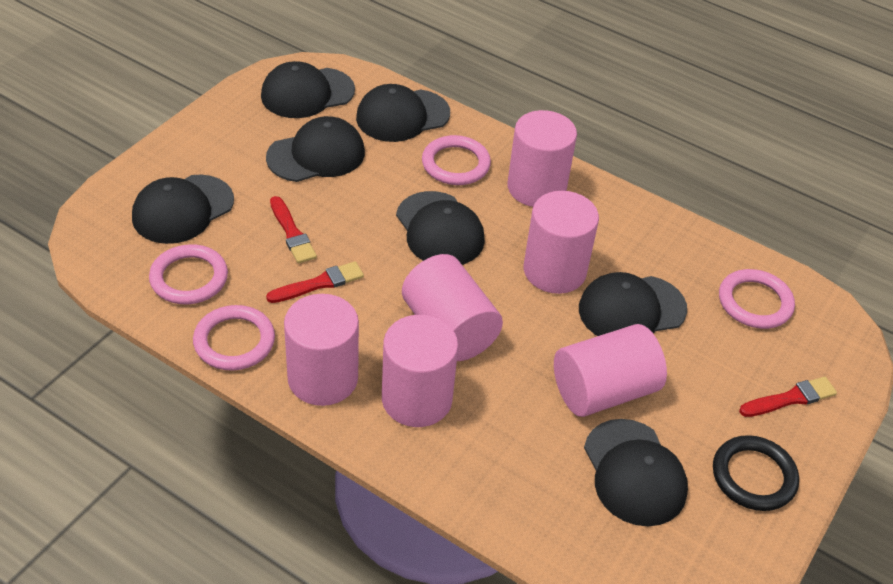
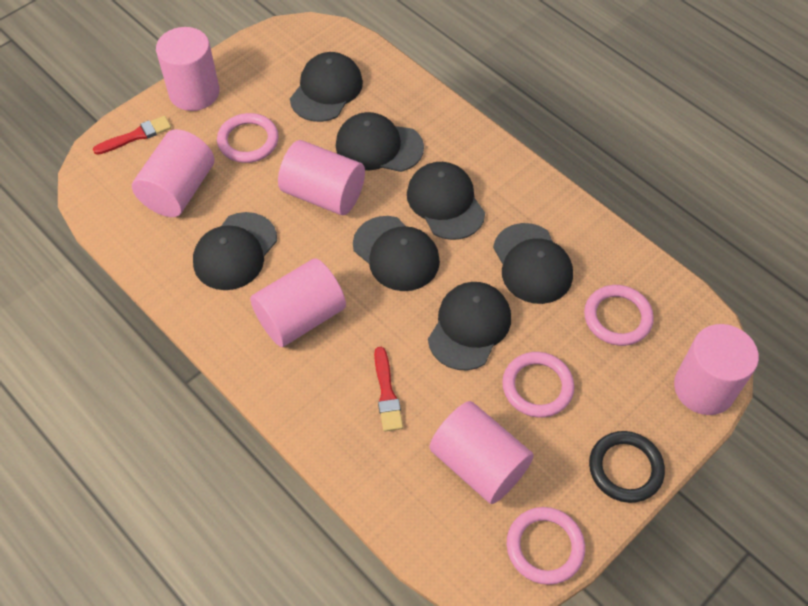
red brush: [266,261,364,303] [270,196,317,263] [739,377,837,417] = 3 -> [93,116,171,155] [374,347,403,432] = 2

